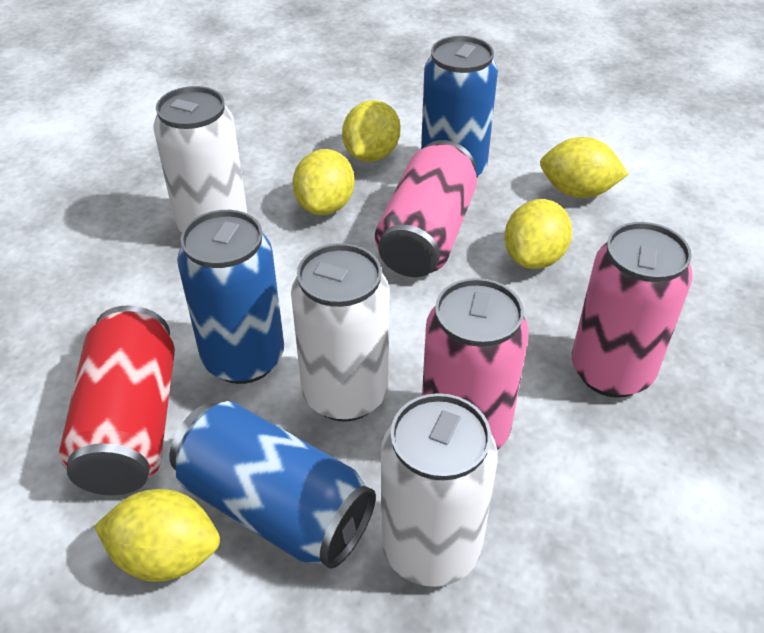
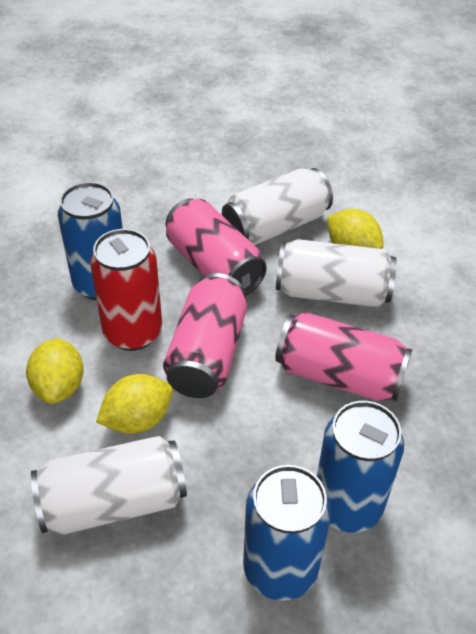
yellow lemon: [94,489,220,582] [293,149,355,215] [342,100,400,162] [505,199,572,269] [540,137,628,198] = 5 -> [26,338,84,404] [96,374,173,434] [327,209,383,249] = 3

